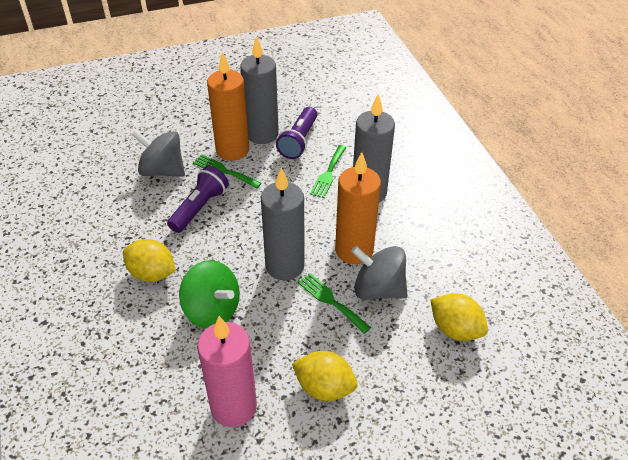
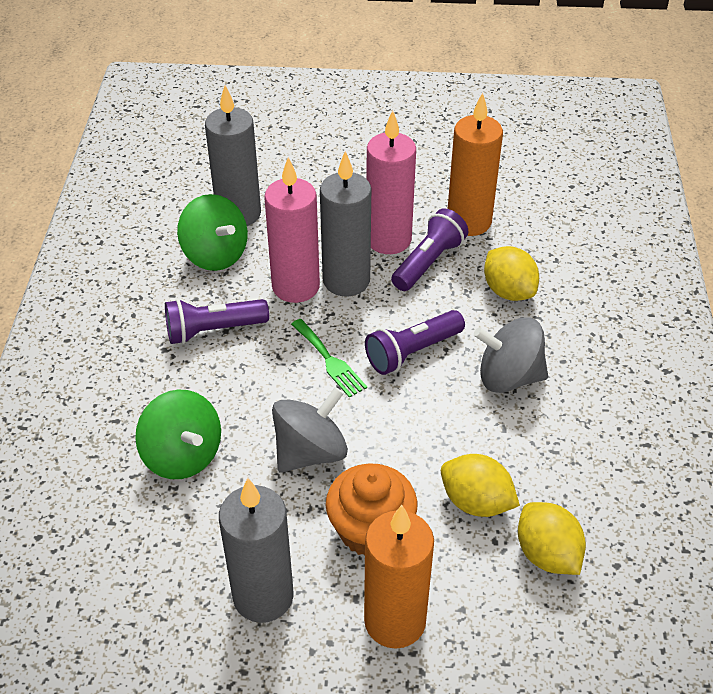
green fork: [193,154,261,189] [298,273,371,334] [310,145,346,198] = 3 -> [291,319,367,398] = 1
green spinning top: [179,260,240,329] = 1 -> [135,390,221,479] [177,194,248,271] = 2
orange cupcake: none = 0 -> [326,463,417,556] = 1
pink candle: [197,316,257,427] = 1 -> [264,157,320,303] [366,110,416,254] = 2
purple flashlight: [167,166,229,233] [276,107,317,159] = 2 -> [165,299,269,344] [365,310,465,375] [391,208,468,291] = 3

